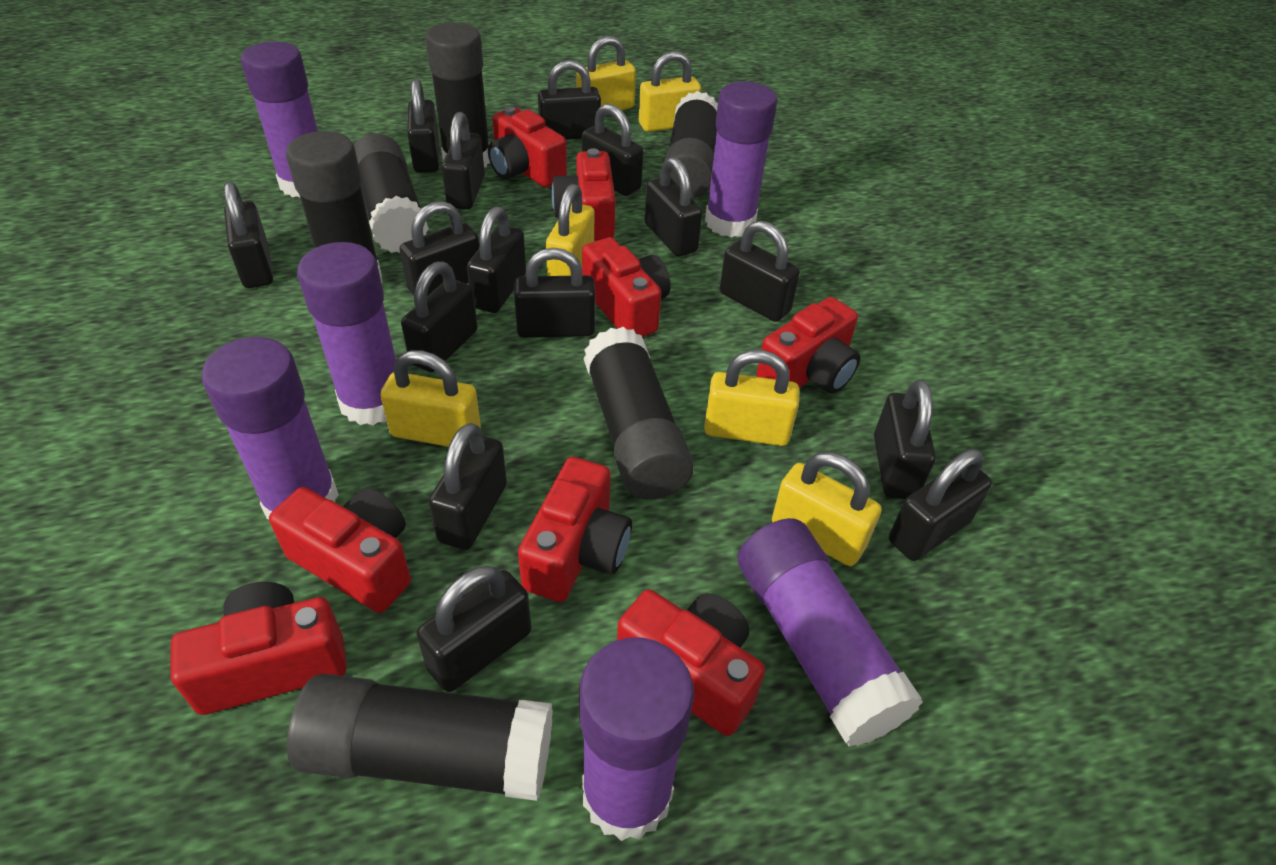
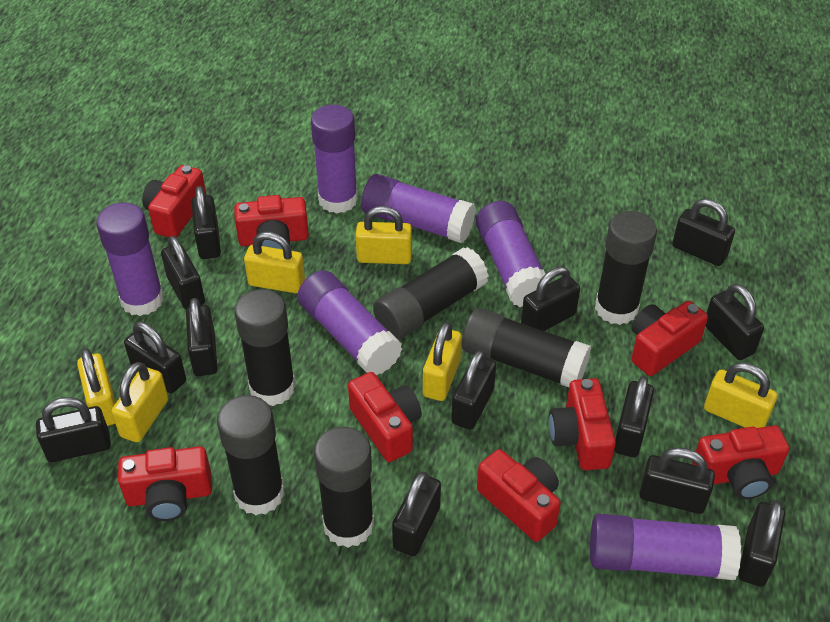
black padlock: [224,182,273,288] [400,201,479,296] [401,261,478,372] [407,78,439,173] [416,566,531,692] [428,423,507,550] [442,112,485,209] [467,206,526,313] [514,248,595,338] [538,60,601,140] [582,103,643,196] [645,157,703,257] [720,221,800,322] [874,380,936,499] [889,449,992,561] = 15 -> [36,397,111,462] [124,322,186,393] [161,236,205,310] [186,298,217,376] [192,186,221,259] [392,472,441,556] [451,350,496,430] [521,267,580,331] [614,376,654,457] [639,448,715,514] [672,199,735,266] [705,284,764,360] [738,501,785,587] = 13

